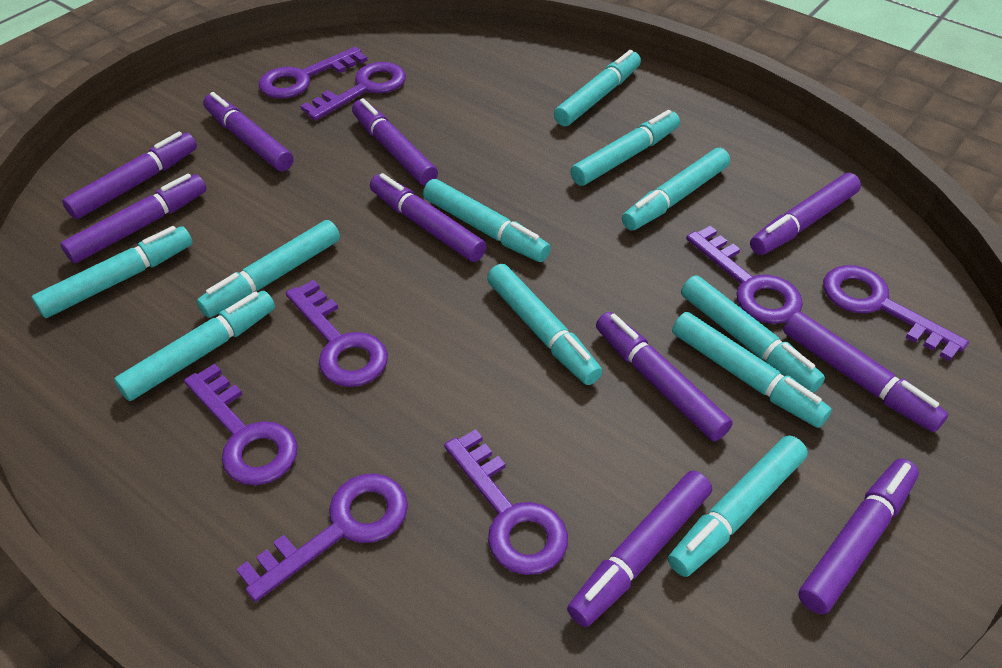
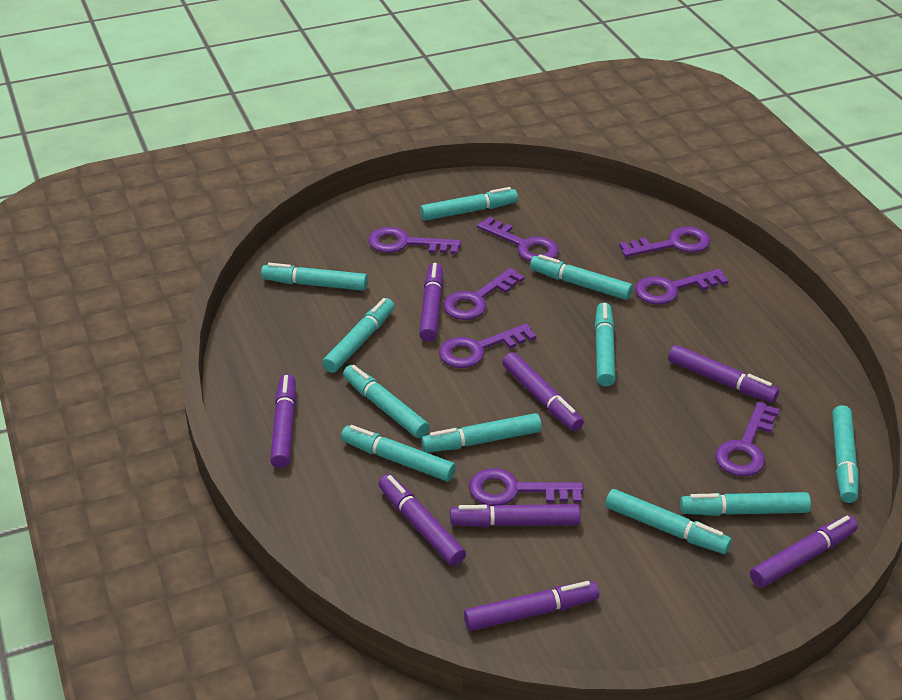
purple marker: [61,174,206,263] [62,132,197,219] [203,92,294,171] [352,98,438,186] [370,173,487,262] [567,471,712,627] [596,312,733,441] [750,173,861,255] [783,311,948,432] [798,458,919,614] = 10 -> [270,374,296,468] [378,474,466,566] [419,263,443,341] [450,504,580,527] [464,581,599,631] [502,352,584,431] [668,345,779,403] [750,515,858,588] = 8

